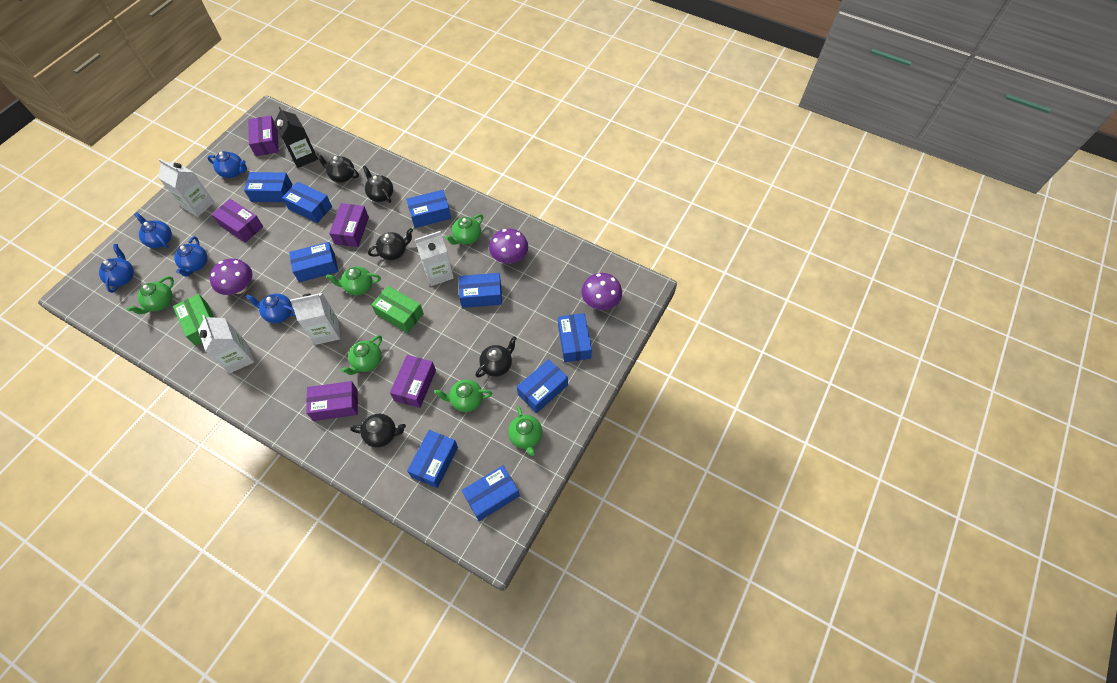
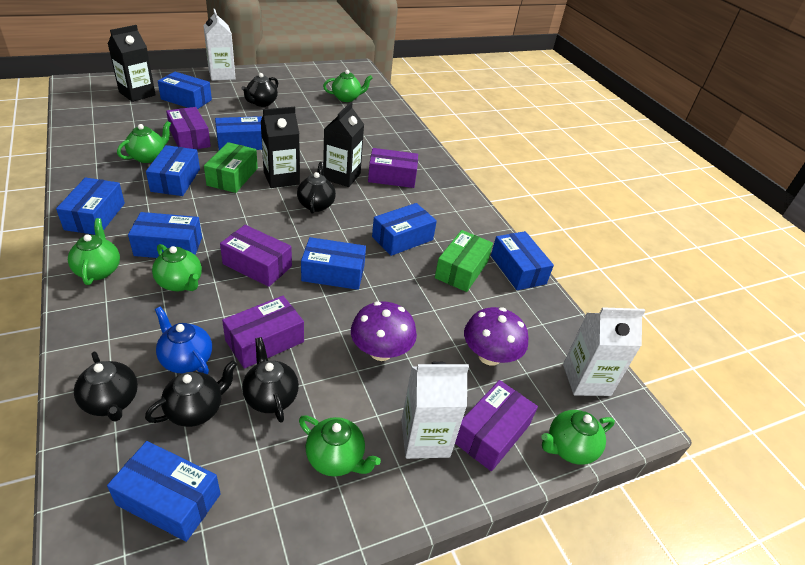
black carton: [274,107,318,168] = 1 -> [108,25,156,102] [260,107,300,188] [323,102,364,187] = 3
blue teapot: [99,244,134,293] [134,212,172,248] [174,236,208,277] [207,151,247,178] [245,293,296,323] = 5 -> [155,306,212,375] = 1
purple mushroom: [209,258,252,295] [489,229,528,264] [581,273,622,310] = 3 -> [351,302,417,361] [464,307,528,366] = 2
white carton: [158,159,214,217] [198,315,254,374] [290,293,340,345] [415,231,454,286] = 4 -> [203,9,236,81] [401,362,469,459] [563,307,645,396] = 3

